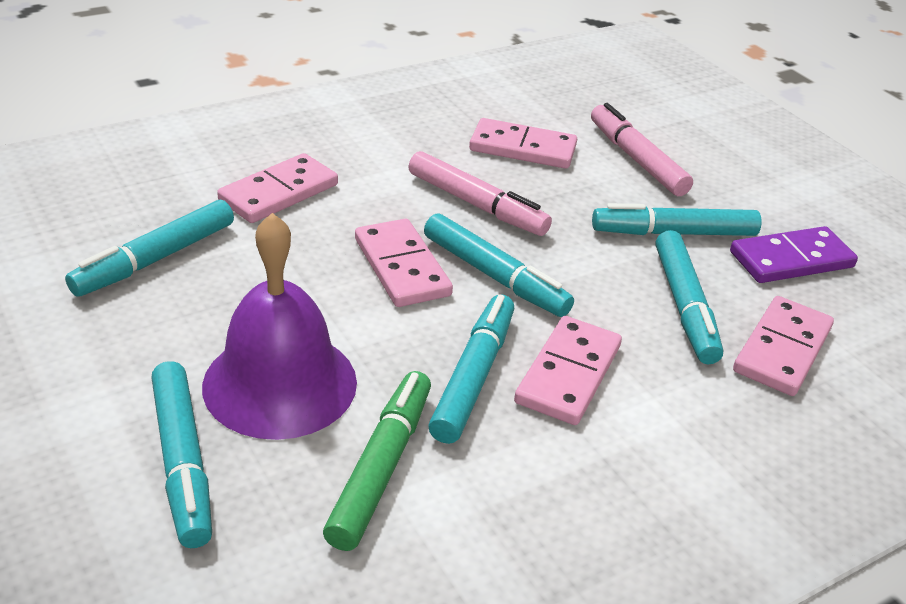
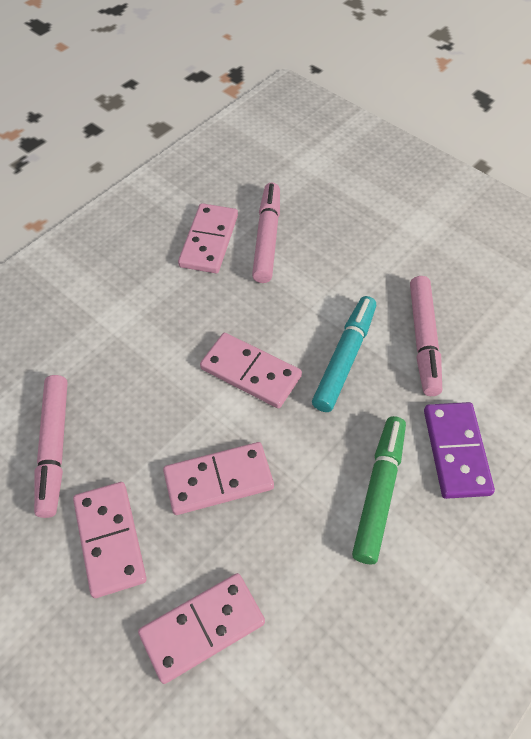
pink marker: [409,151,552,236] [591,103,693,196] = 2 -> [34,375,68,518] [252,183,280,283] [410,276,442,396] = 3
purple bell: [202,213,357,440] = 1 -> none = 0
turquoise marker: [65,200,234,297] [151,361,212,548] [424,213,574,317] [428,294,514,444] [592,203,762,236] [656,230,723,364] = 6 -> [312,296,376,412] = 1

